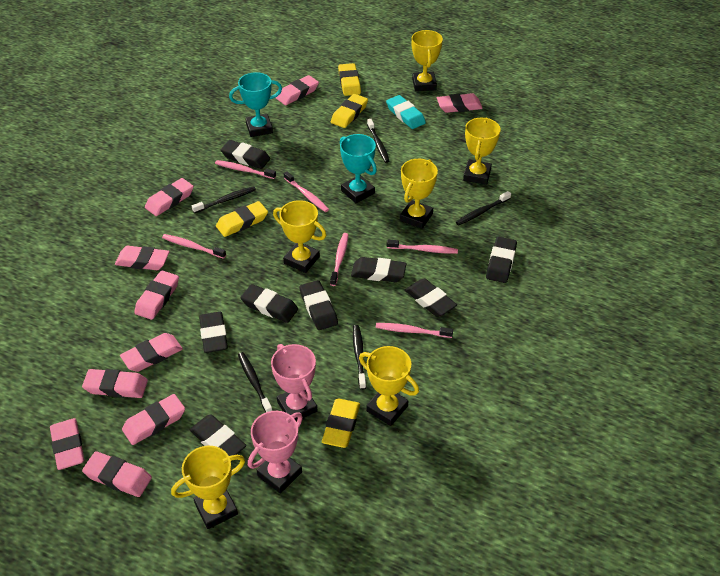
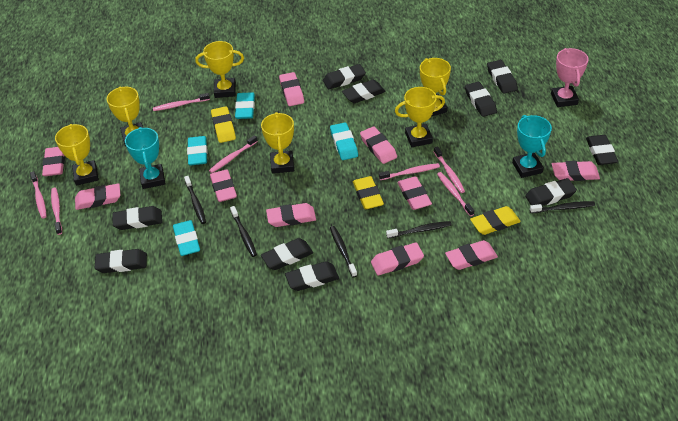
black eraser: [190,415,246,456] [199,312,228,353] [221,140,270,169] [240,284,298,323] [299,280,338,330] [351,257,407,282] [405,278,457,317] [486,237,517,283] = 8 -> [95,249,147,273] [112,206,162,230] [261,238,313,270] [285,261,339,291] [323,64,366,89] [342,80,386,103] [465,82,497,117] [487,60,518,94] [525,178,577,206] [586,135,618,165] = 10
pink toothbrush: [162,234,226,259] [215,160,276,179] [284,171,329,212] [330,233,349,286] [376,323,453,338] [387,239,458,254] = 6 -> [30,171,47,219] [51,188,62,235] [153,93,210,111] [209,135,258,173] [379,163,440,180] [434,146,465,193] [437,172,474,216] = 7
pink trophy: [248,411,303,493] [271,344,318,421] = 2 -> [551,48,589,107] = 1
turquoise eraser: [386,95,426,129] = 1 -> [173,220,200,256] [187,136,207,166] [235,92,255,119] [330,123,358,160] = 4
yellow eraser: [216,201,268,237] [322,399,360,448] [331,94,368,128] [338,63,361,96] = 4 -> [211,106,236,143] [353,176,384,209] [470,206,521,235] = 3

